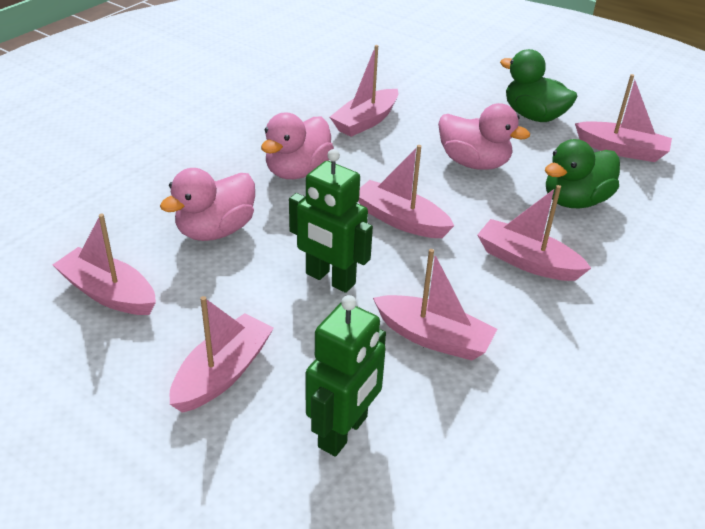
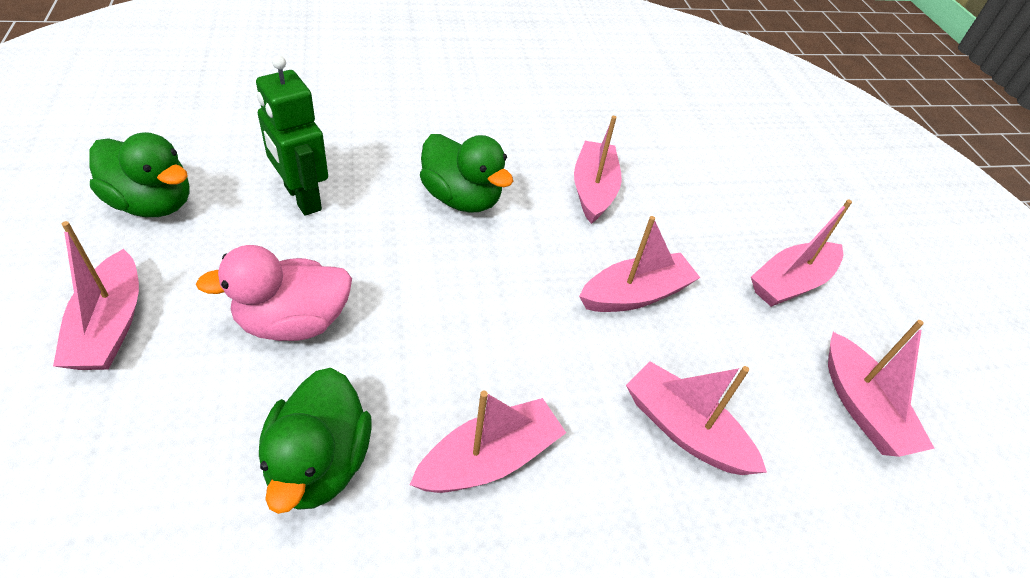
green duck: [500,49,578,122] [545,139,620,208] = 2 -> [89,132,190,217] [259,368,372,514] [420,134,513,213] = 3
green robot: [289,149,373,293] [306,295,386,456] = 2 -> [256,55,328,216] = 1
pink duck: [160,168,255,241] [261,112,334,179] [438,103,530,170] = 3 -> [196,245,352,341] = 1

